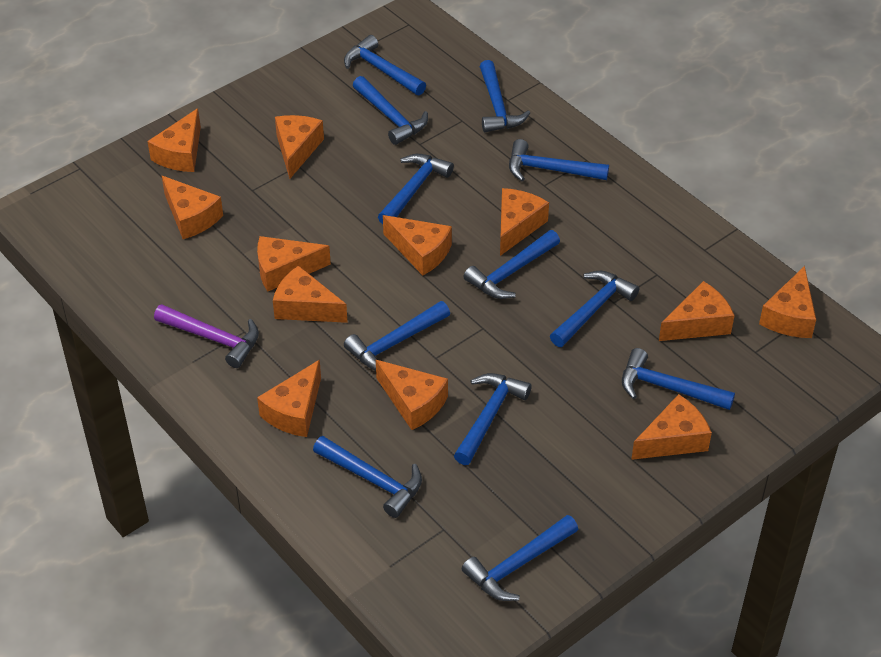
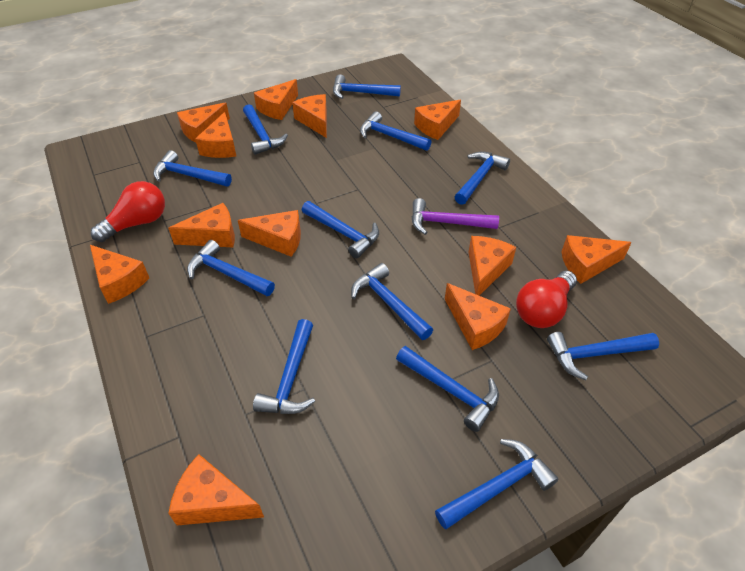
red light bulb: none = 0 -> [91,181,165,242] [516,271,577,328] = 2

